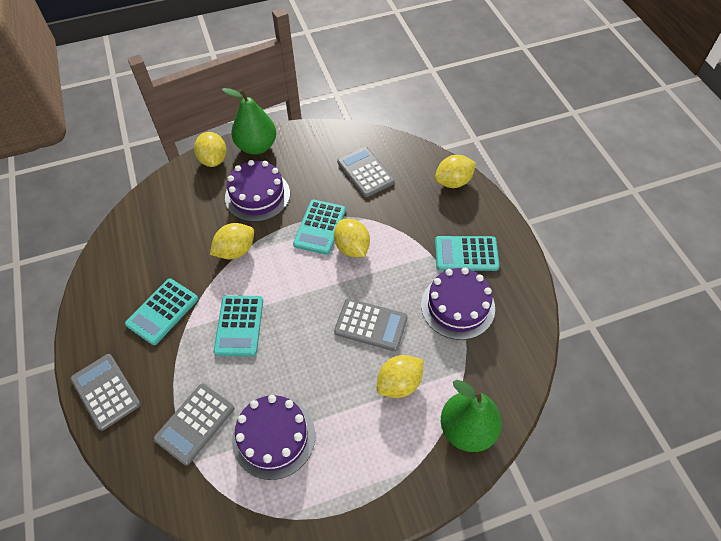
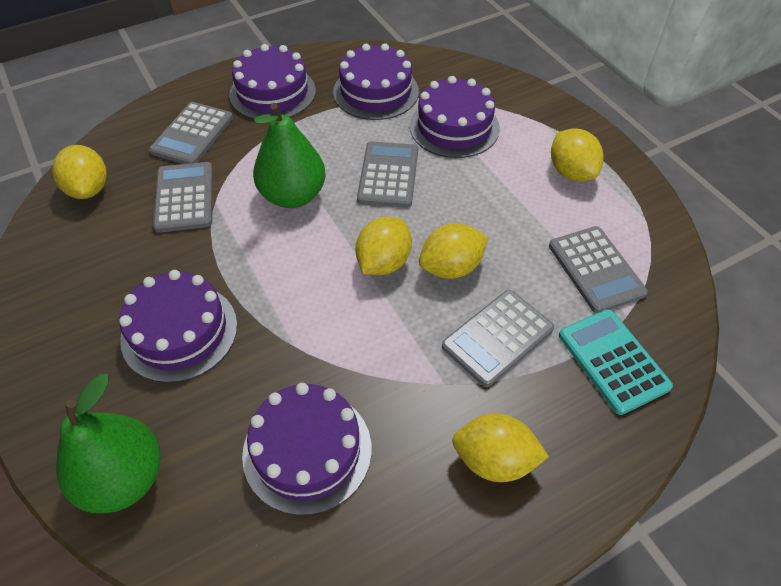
grey calculator: [71,354,141,431] [154,384,234,465] [334,298,408,351] [337,147,395,197] = 4 -> [149,102,233,164] [153,162,213,233] [357,141,418,208] [442,290,554,387] [549,226,648,313] = 5
purple cake: [225,160,290,222] [232,395,315,480] [421,268,495,340] = 3 -> [119,270,237,383] [229,44,316,119] [242,383,372,515] [333,43,419,120] [410,76,500,158] = 5
turquoise calculator: [125,278,198,345] [214,295,263,357] [293,200,346,255] [435,236,500,271] = 4 -> [559,309,673,415] = 1

